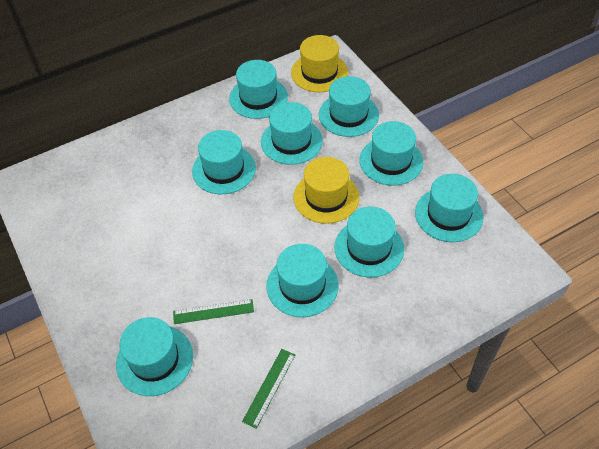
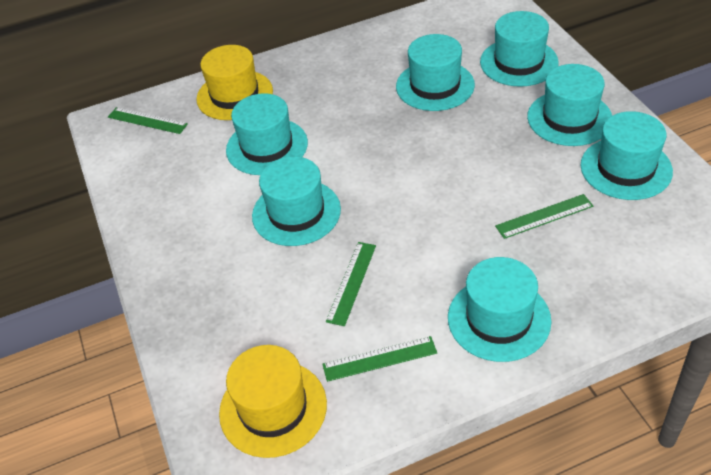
green ruler: [173,299,254,324] [242,349,295,429] = 2 -> [108,107,188,134] [322,336,437,382] [326,242,376,326] [495,194,593,239] = 4
turquoise hat: [116,317,193,396] [192,130,256,194] [229,60,288,119] [261,102,323,165] [266,244,339,317] [319,76,379,137] [334,206,404,278] [359,121,423,186] [415,174,483,242] = 9 -> [226,93,308,175] [252,156,341,246] [396,34,475,111] [448,257,551,362] [480,11,559,87] [527,64,612,146] [580,111,673,200] = 7

